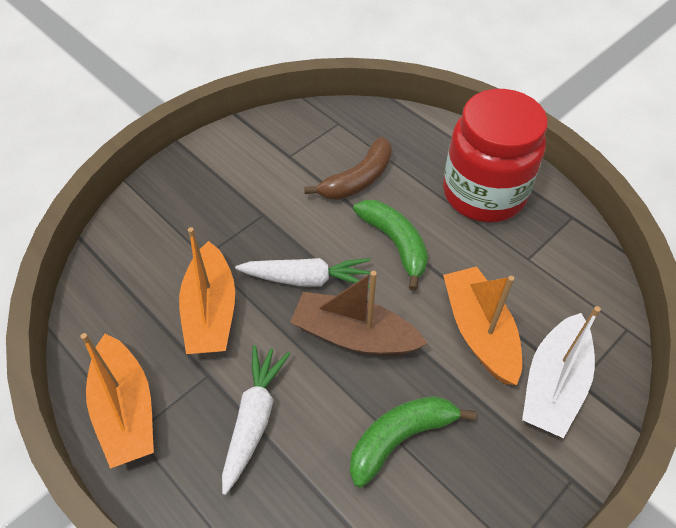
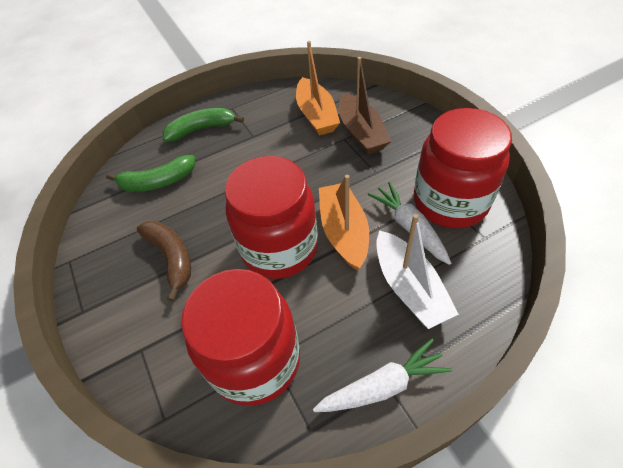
orange boat: [80,333,154,469] [179,227,235,354] [443,266,522,385] = 3 -> [296,41,340,136] [319,175,369,270] = 2
red jar: [443,89,548,222] = 1 -> [181,269,300,406] [225,156,318,279] [414,108,512,229] = 3

